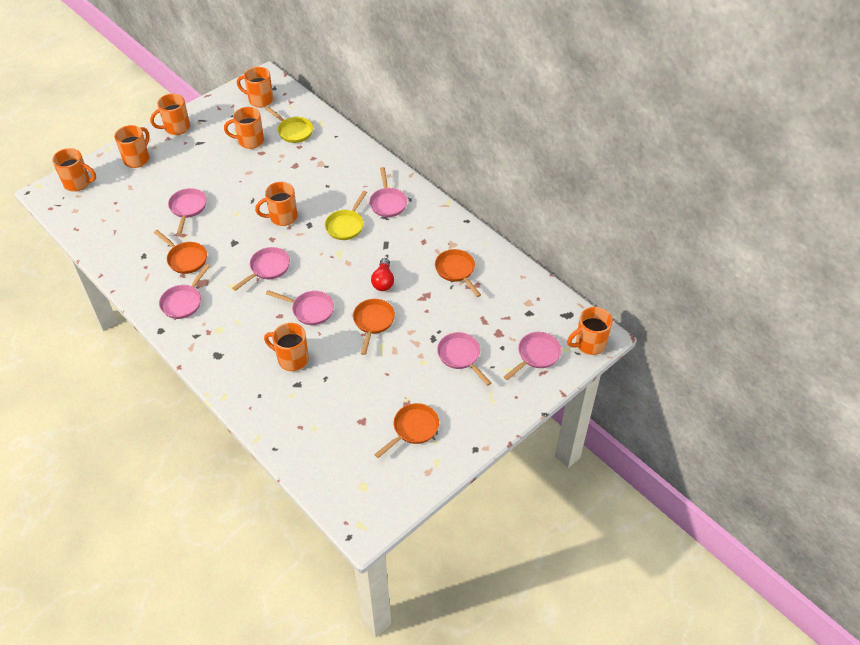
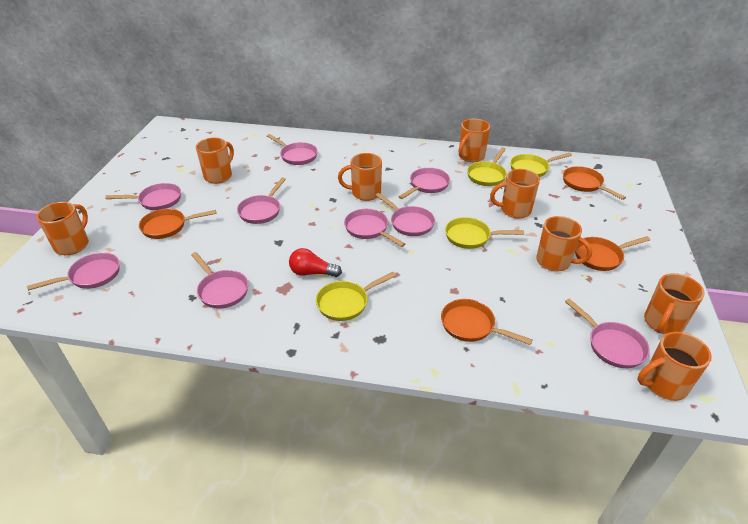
pink pan: [159,264,210,319] [168,188,207,235] [232,247,290,291] [266,290,334,325] [369,167,407,217] [437,332,491,386] [504,332,562,380] = 7 -> [27,252,120,291] [105,183,181,210] [191,252,248,309] [237,177,286,224] [267,134,318,165] [344,209,405,247] [375,193,435,236] [398,168,450,199] [565,299,650,368] = 9
yellow pan: [265,106,313,143] [325,191,367,240] = 2 -> [316,272,396,321] [445,217,524,249] [467,147,507,186] [510,153,572,177] = 4

